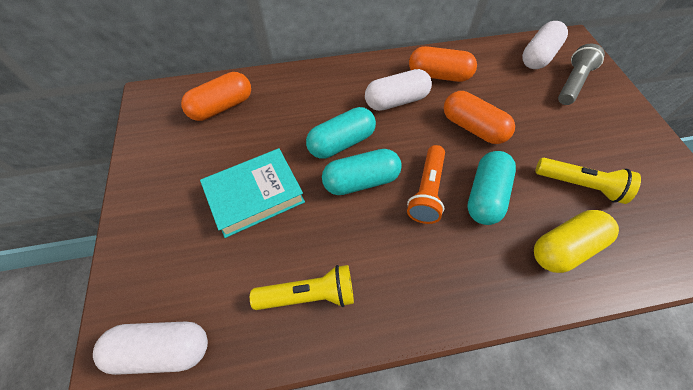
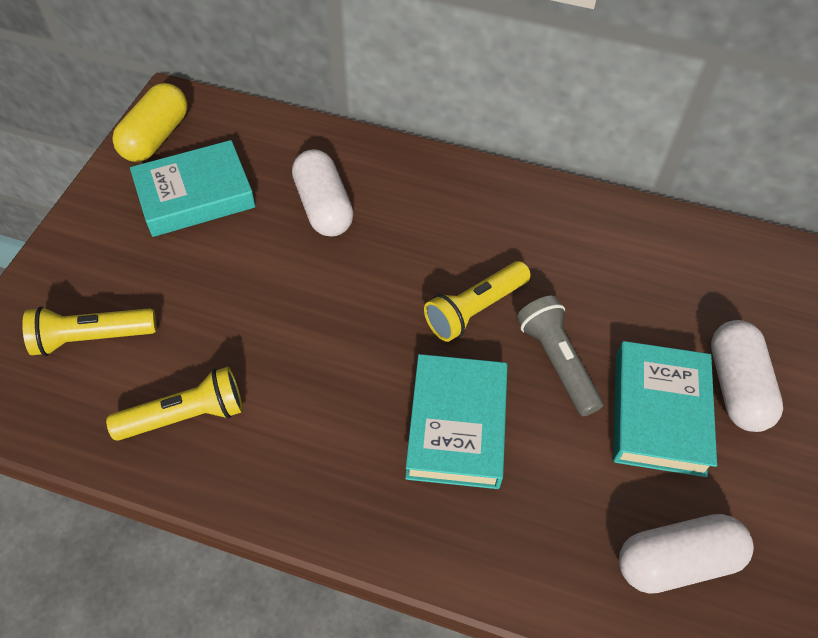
orange capsule: [181,72,251,121] [409,46,477,82] [444,91,515,144] = 3 -> none = 0
orange flashlight: [407,145,445,224] = 1 -> none = 0
turquoise book: [200,148,305,238] = 1 -> [130,140,256,237] [405,354,507,489] [613,341,717,477] = 3
turquoise capsule: [306,107,376,159] [322,149,402,195] [467,151,516,225] = 3 -> none = 0
yellow flashlight: [250,265,354,310] [535,158,641,204] = 2 -> [22,307,157,356] [106,367,243,441] [424,261,531,342] = 3

